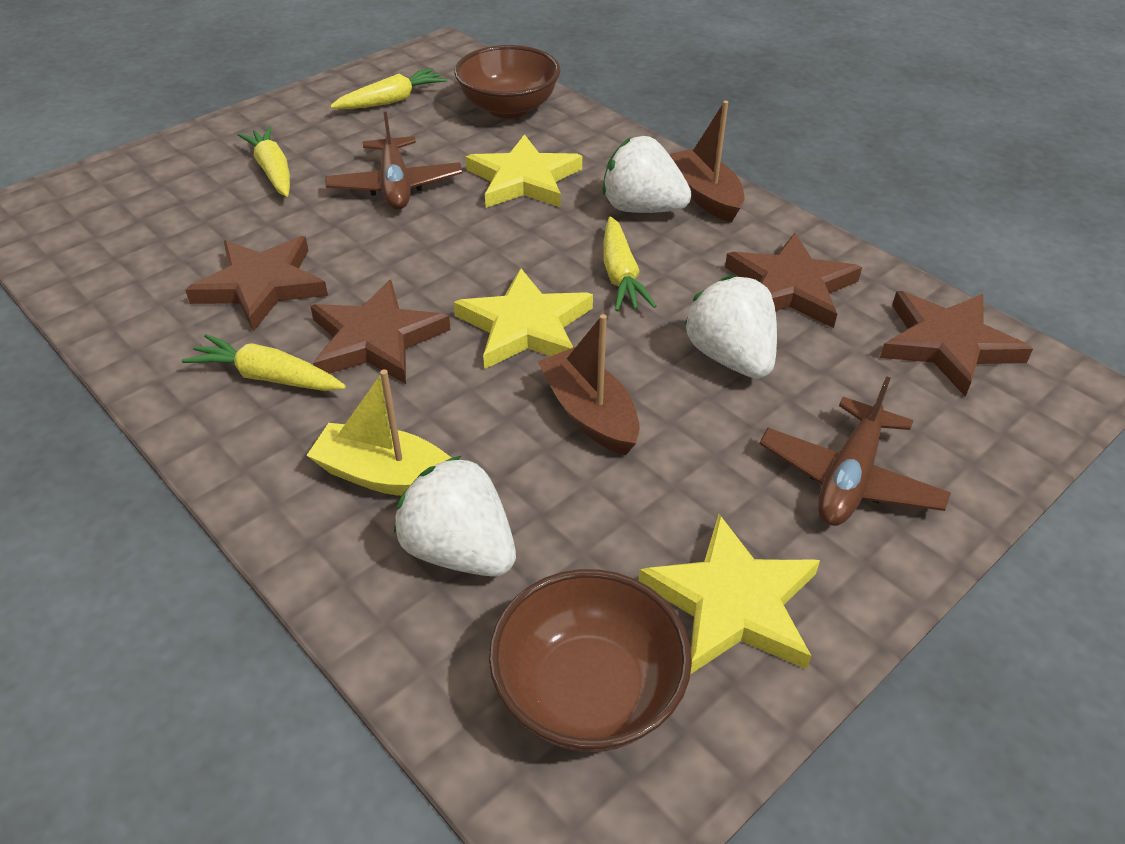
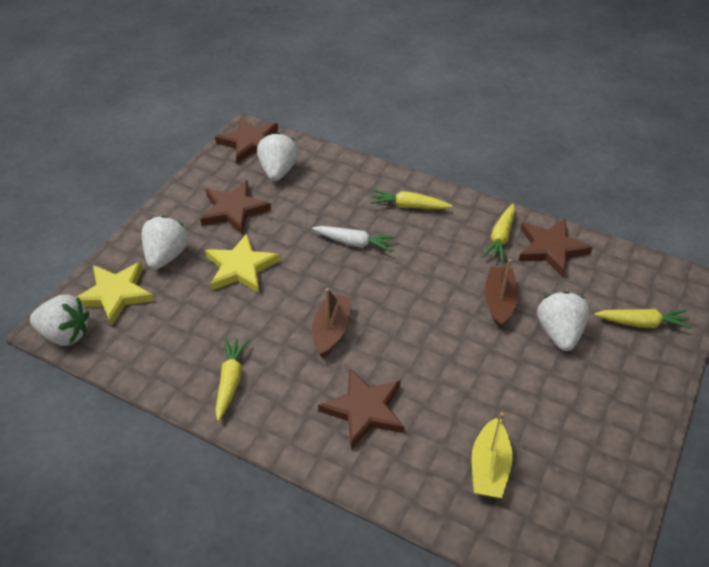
brown bowl: [454,45,560,119] [489,569,692,752] = 2 -> none = 0
brown plane: [325,112,462,210] [759,376,951,526] = 2 -> none = 0
white carrot: none = 0 -> [312,226,396,252] = 1
white strawberry: [394,456,516,577] [602,136,692,213] [684,275,777,379] = 3 -> [30,294,89,346] [142,216,189,269] [257,132,299,181] [537,291,590,351] = 4
yellow star: [454,268,593,369] [466,134,582,208] [639,514,820,674] = 3 -> [76,262,154,326] [205,233,280,293] = 2

